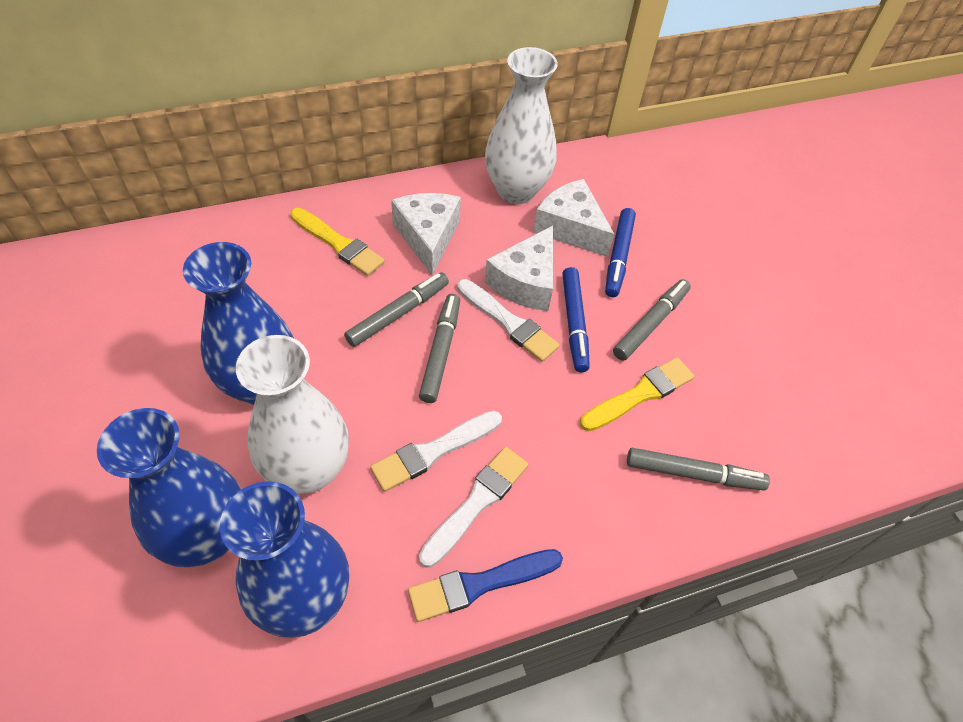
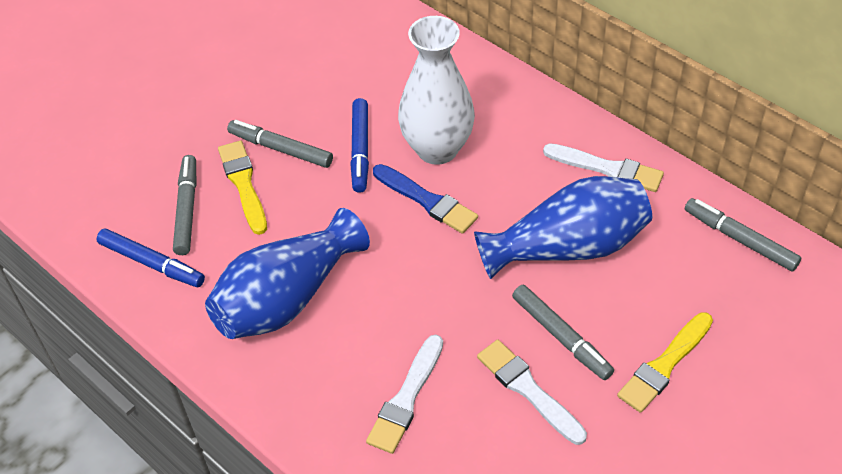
blue vase: [97,408,241,567] [183,242,294,405] [220,481,349,638] = 3 -> [205,208,370,339] [474,176,652,279] = 2
white cheese: [391,193,461,276] [485,226,553,311] [533,179,614,257] = 3 -> none = 0
white vase: [236,335,349,494] [485,47,558,204] = 2 -> [398,16,475,165] = 1

